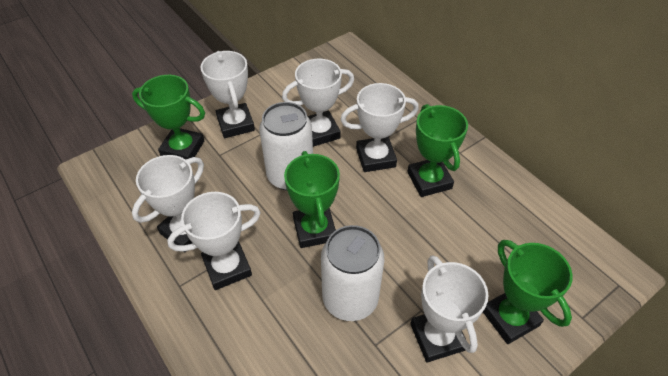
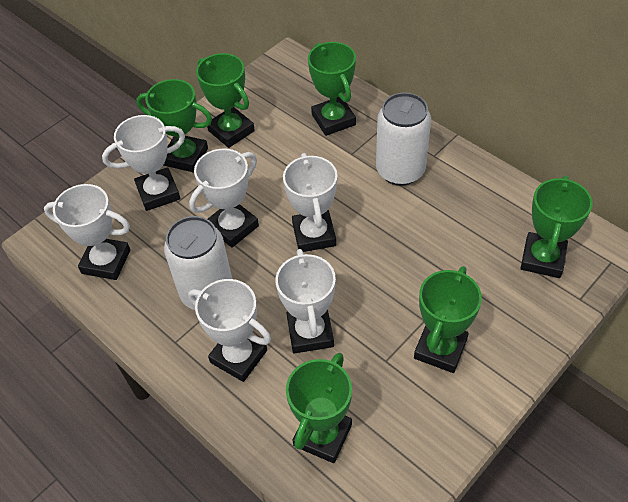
green trophy: [132,75,205,160] [284,151,340,248] [407,104,468,197] [483,240,573,344] = 4 -> [137,79,212,173] [196,53,255,148] [286,353,352,463] [308,42,356,136] [414,266,482,373] [521,176,592,278] = 6

